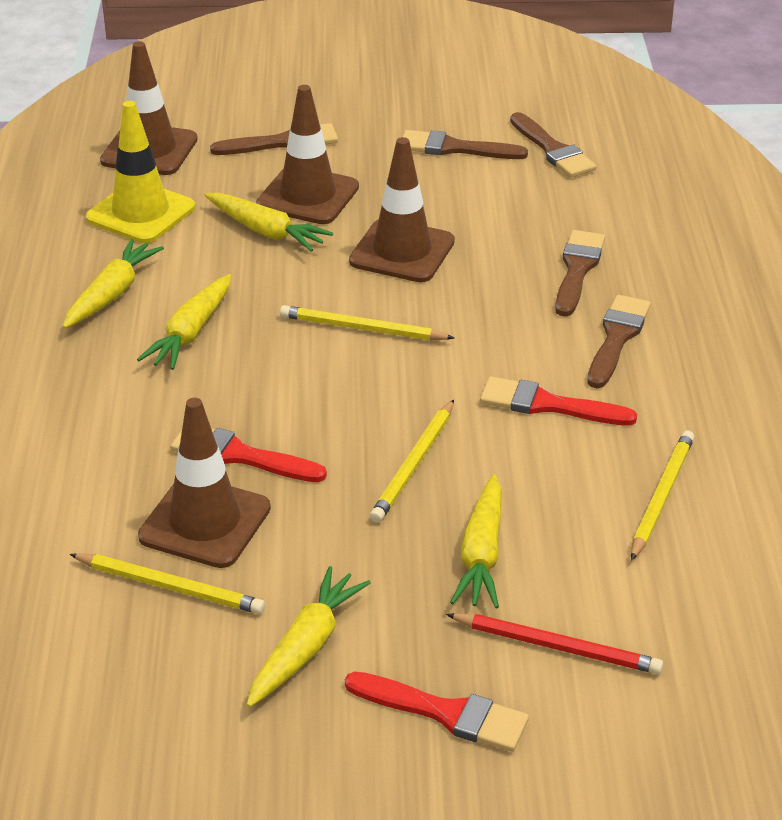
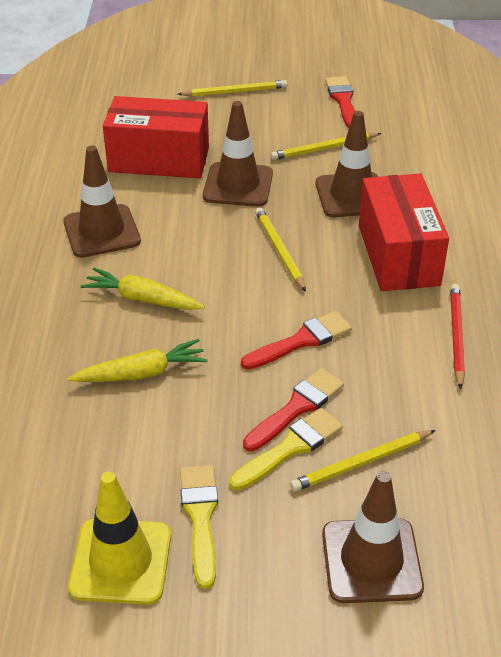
brown brush: [210,123,338,155] [403,130,528,159] [510,112,597,178] [555,230,605,317] [587,295,651,388] = 5 -> none = 0
red box: none = 0 -> [103,96,209,178] [359,174,449,291] = 2
yellow brush: none = 0 -> [180,465,218,589] [230,408,343,490] = 2
yellow carrot: [63,239,164,328] [137,274,231,370] [205,192,333,252] [247,566,371,707] [450,474,502,609] = 5 -> [68,339,208,382] [81,268,205,310] = 2

